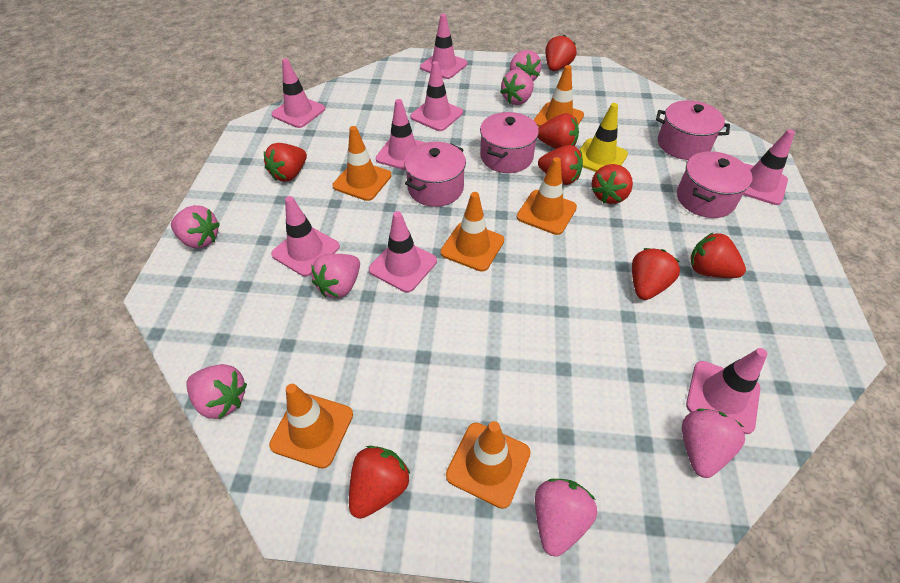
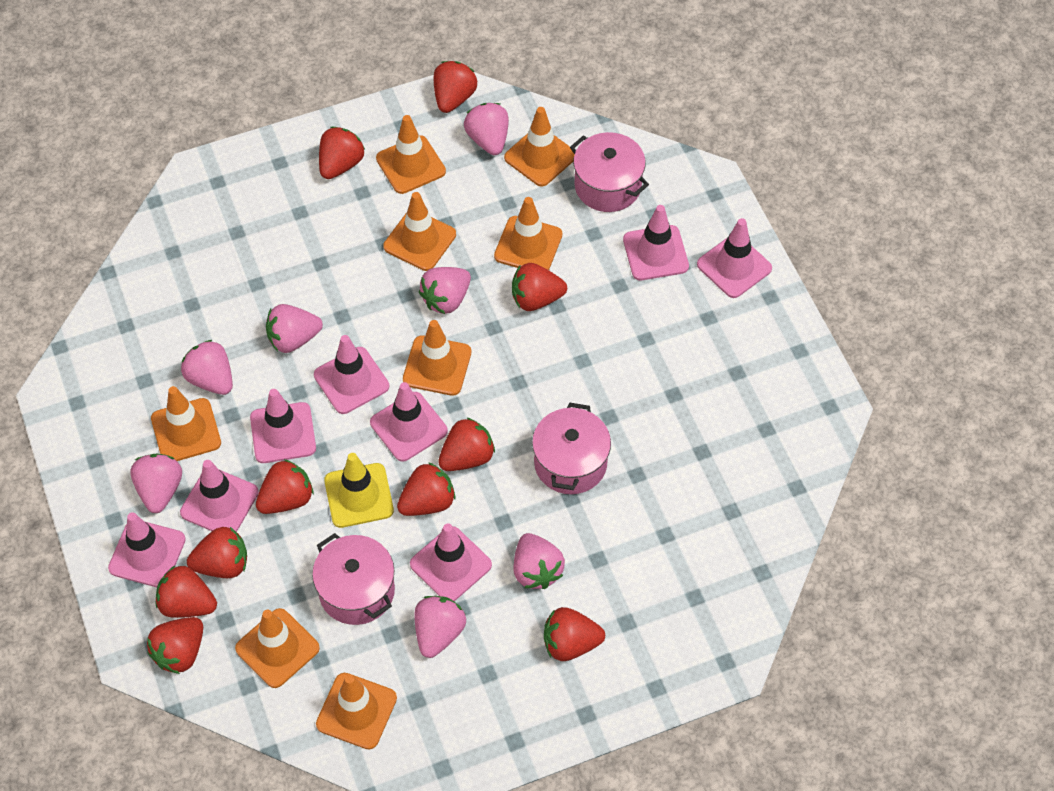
orange traffic cone: [269,384,353,468] [332,126,392,201] [440,192,504,272] [446,421,531,509] [517,157,577,235] [534,65,584,127] = 6 -> [151,386,221,461] [235,608,320,688] [316,673,397,749] [376,115,446,194] [383,192,456,271] [403,320,471,396] [494,197,562,270] [504,107,575,186] = 8
pink pot: [404,142,466,207] [480,112,539,173] [656,100,730,160] [677,151,753,218] = 4 -> [312,533,395,625] [532,402,611,494] [570,132,649,212] = 3
red strawberry: [264,143,307,182] [349,446,410,519] [537,113,579,149] [538,145,583,185] [545,35,576,71] [592,164,633,204] [632,248,680,300] [690,232,746,278] = 8 -> [147,617,203,674] [156,565,217,618] [187,527,247,578] [256,459,314,514] [319,127,365,179] [397,462,455,516] [434,61,477,113] [438,417,495,471] [512,263,567,311] [544,607,605,661] = 10

